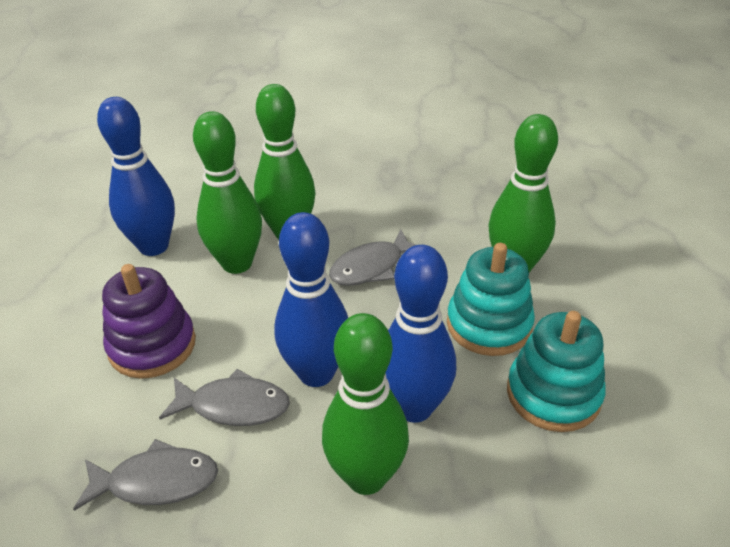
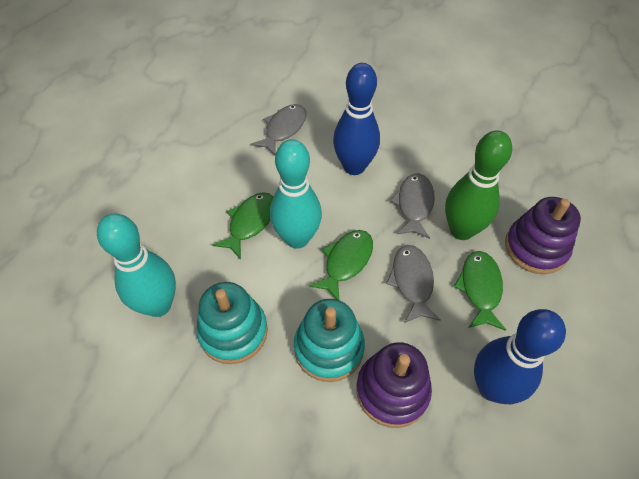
blue bowling pin: [97,97,175,256] [274,212,348,387] [386,245,456,423] = 3 -> [333,63,380,175] [474,309,566,404] = 2
green bowling pin: [193,111,262,274] [254,84,316,240] [322,313,409,495] [488,114,558,273] = 4 -> [445,130,512,240] = 1
green fish: none = 0 -> [212,192,273,259] [309,230,373,300] [454,251,506,331] = 3
purple stacking toy: [102,264,196,379] = 1 -> [356,342,432,428] [505,197,581,274] = 2
turquoise bowling pin: none = 0 -> [97,213,176,317] [270,139,322,249] = 2

